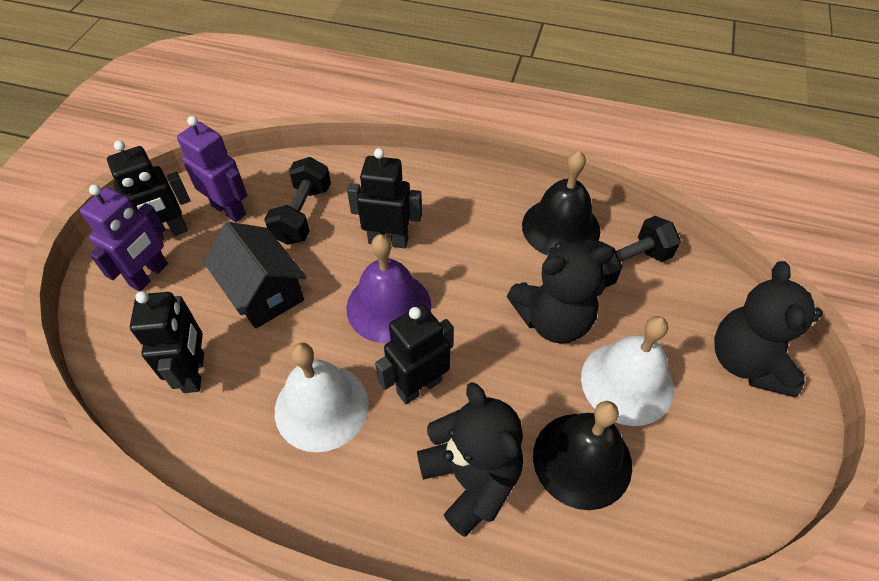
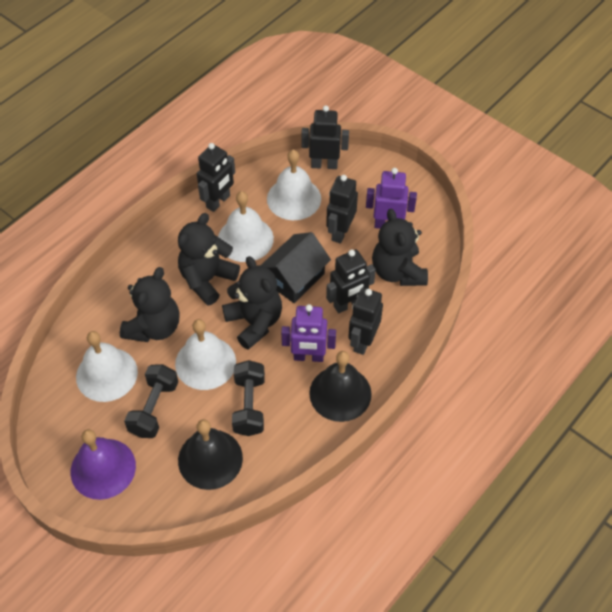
black robot: [107,141,190,241] [130,291,204,393] [347,148,422,248] [375,304,454,404] = 4 -> [197,143,235,212] [302,105,349,169] [326,175,358,243] [326,249,376,313] [348,287,383,355] = 5
black teddy bear: [417,382,523,537] [507,242,614,344] [714,261,823,397] = 3 -> [120,267,180,342] [178,213,240,306] [222,256,282,350] [372,209,428,286] = 4
white bell: [275,342,369,452] [581,316,674,426] = 2 -> [76,331,138,402] [175,319,236,390] [218,191,274,262] [267,150,321,220] = 4

